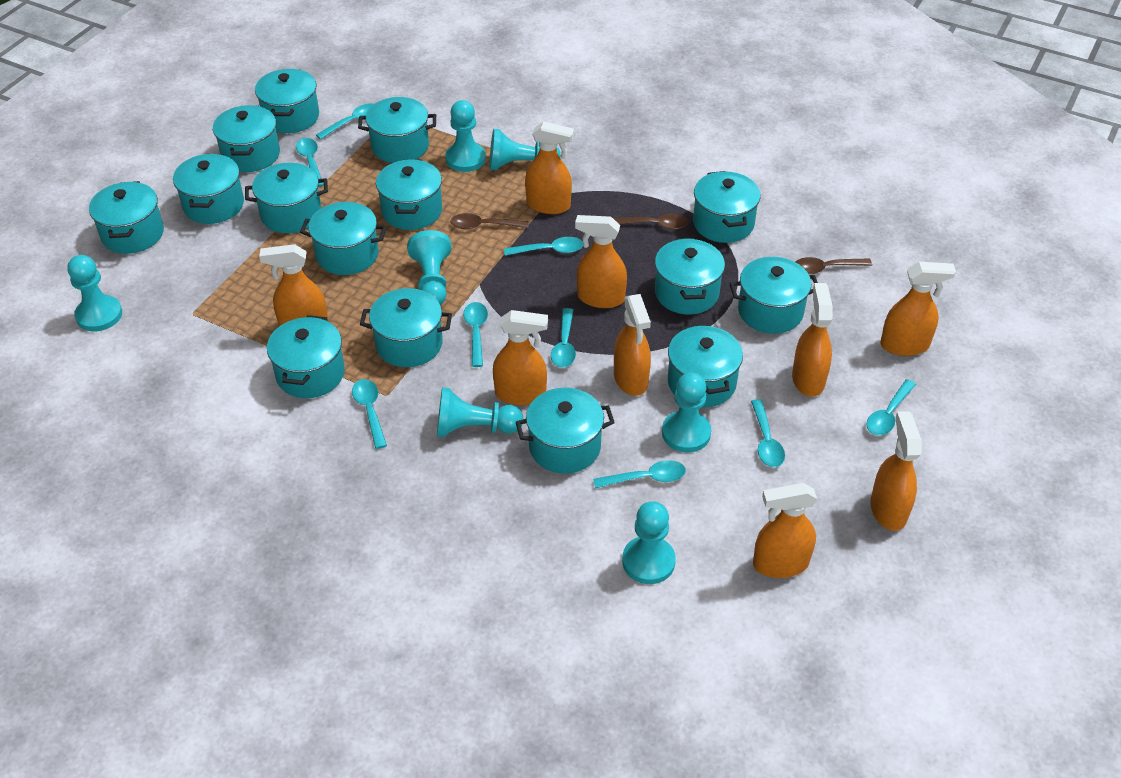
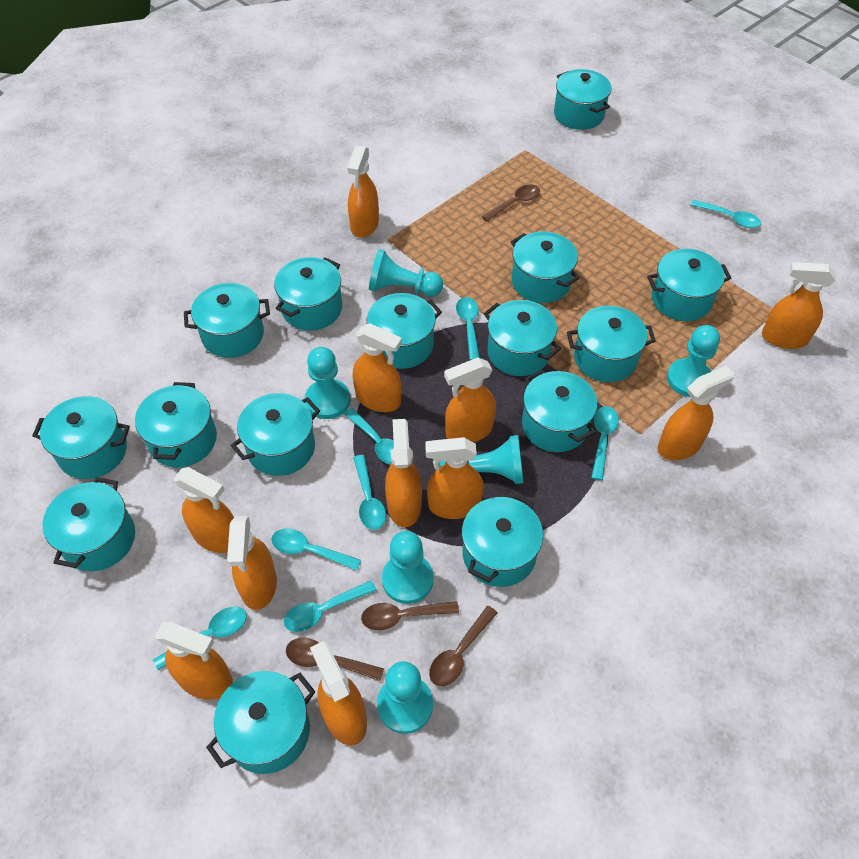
brown spoon: [450,213,529,229] [613,213,688,230] [796,257,872,274] = 3 -> [286,638,384,681] [361,601,459,630] [429,606,498,686] [481,185,540,221] = 4
orange spray bottle: [259,244,328,326] [493,310,548,406] [525,121,574,214] [575,215,627,308] [614,294,651,396] [753,483,817,578] [792,283,833,397] [870,411,922,531] [880,262,956,356] = 9 -> [155,622,233,700] [174,467,234,553] [227,516,277,610] [310,641,367,745] [347,146,379,238] [353,323,402,412] [385,419,422,527] [425,437,484,519] [444,358,496,442] [658,365,734,460] [762,262,836,349] = 11
turquoise pawn: [67,255,122,331] [407,230,452,305] [437,387,523,437] [445,100,486,172] [489,129,561,170] [622,501,676,584] [662,373,711,452] = 7 -> [305,347,351,419] [369,249,443,297] [377,661,433,734] [382,531,434,604] [440,435,524,484] [667,325,720,397] = 6
turquoise spoon: [296,138,324,187] [316,103,374,140] [352,379,387,449] [463,302,488,367] [504,237,583,256] [551,308,576,368] [593,460,686,489] [751,399,785,467] [866,379,916,435] = 9 -> [153,606,247,670] [271,528,361,571] [284,580,377,632] [344,408,394,465] [353,455,386,530] [456,297,480,360] [591,406,619,480] [690,199,761,228] = 8

